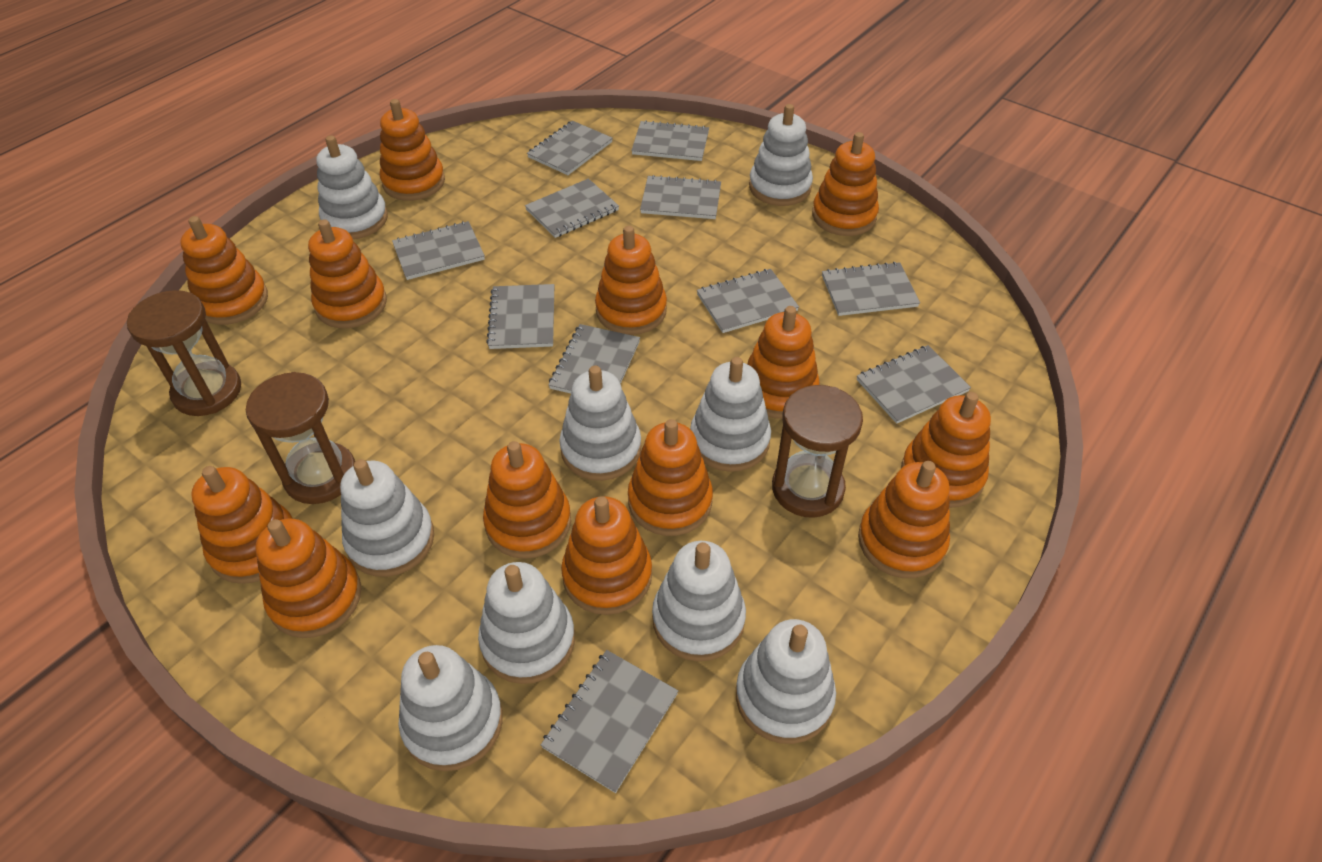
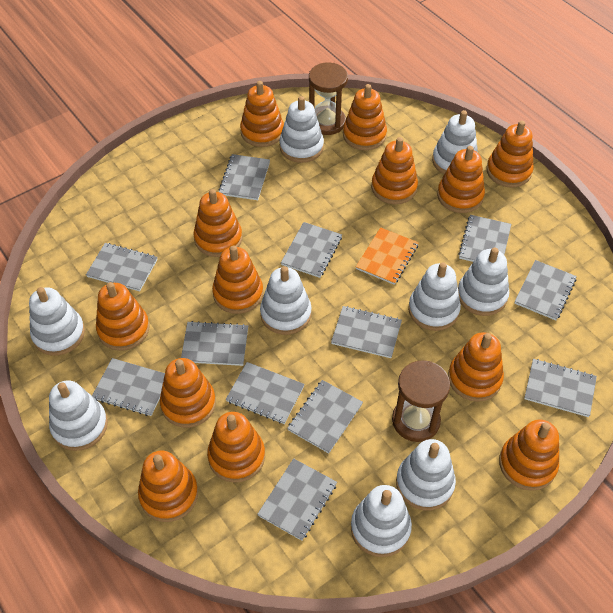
brown hourglass: [127,290,241,416] [246,372,355,504] [772,385,863,518] = 3 -> [309,62,348,135] [392,360,450,442] = 2
grey notebook: [392,221,485,280] [486,284,554,349] [525,178,619,238] [527,121,613,175] [541,650,678,793] [548,324,640,393] [631,120,709,161] [640,175,721,219] [697,269,799,333] [822,262,920,316] [857,345,971,424] = 11 -> [86,243,158,291] [92,358,165,416] [181,321,248,366] [219,154,270,200] [226,362,304,424] [257,458,337,541] [281,222,342,278] [287,380,363,454] [331,306,402,358] [458,215,511,262] [514,260,577,320] [524,359,597,417] = 12
orange notebook: none = 0 -> [356,227,419,285] = 1

